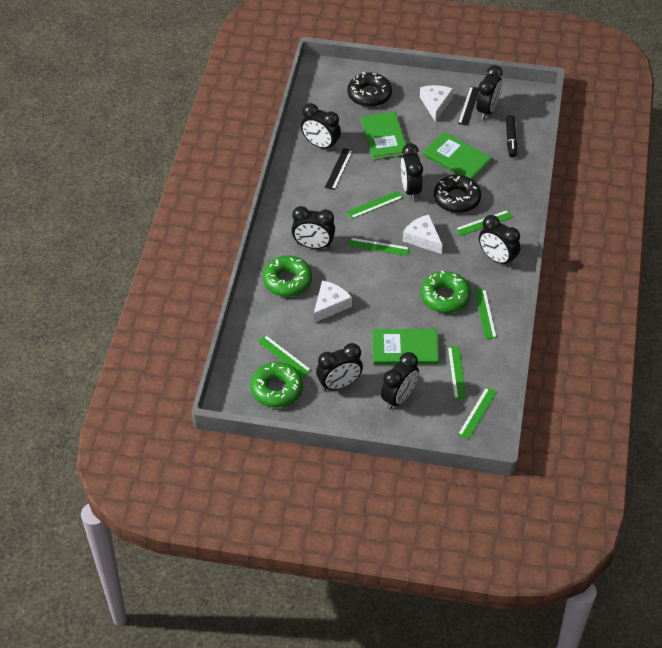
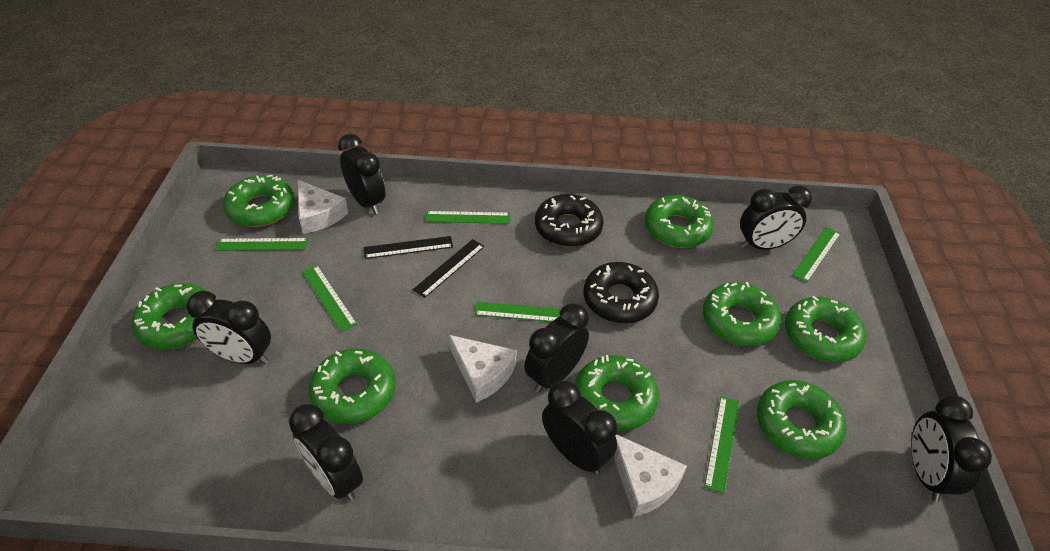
black marker: [506,115,517,158] = 1 -> none = 0
green book: [361,112,406,160] [372,329,439,365] [423,132,492,180] = 3 -> none = 0
green donut: [250,362,303,408] [263,256,312,297] [421,270,471,313] = 3 -> [132,283,207,349] [223,175,294,227] [309,348,395,424] [575,355,659,431] [645,195,714,248] [703,282,781,346] [757,380,847,459] [785,296,866,363] = 8
green ruler: [257,335,311,377] [347,191,403,219] [348,238,410,256] [448,346,466,399] [455,210,513,236] [458,387,497,440] [475,289,497,339] = 7 -> [216,238,308,251] [302,265,357,332] [425,211,510,224] [475,302,561,322] [704,396,740,494] [792,227,841,282] = 6

